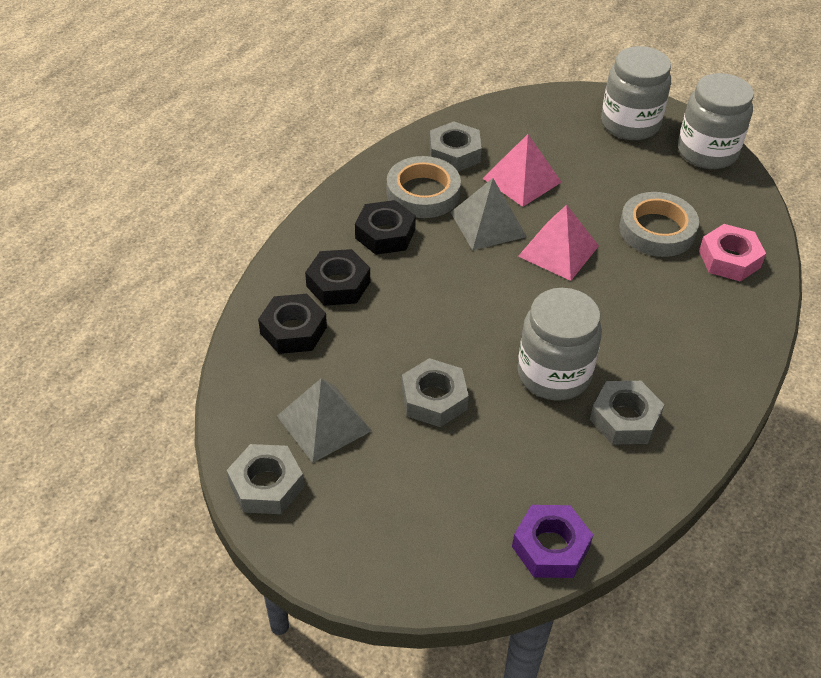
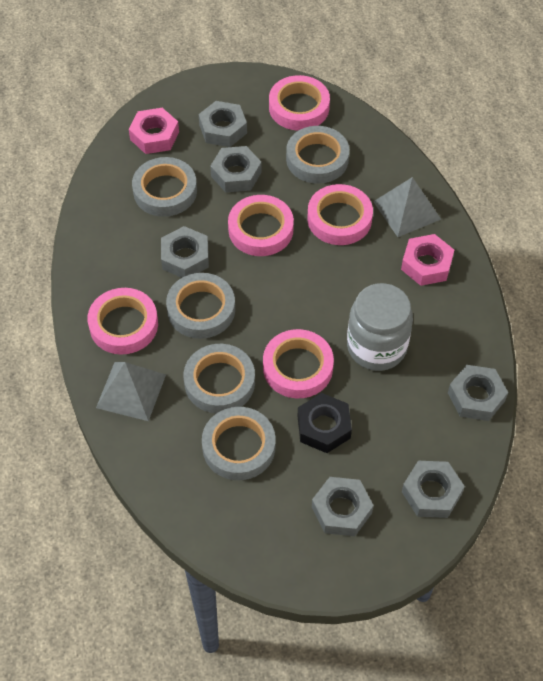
black nut: [258,294,327,354] [305,249,370,306] [355,200,416,255] = 3 -> [298,393,352,453] = 1
grey jar: [517,288,602,400] [601,46,671,140] [678,73,754,169] = 3 -> [347,283,413,371] = 1
grey nut: [227,444,304,514] [402,358,469,427] [430,121,482,172] [590,381,664,445] = 4 -> [161,226,209,278] [199,101,247,147] [210,146,262,193] [312,477,374,536] [402,461,465,518] [448,365,508,421] = 6
grey tape: [387,156,461,218] [619,192,699,257] = 2 -> [132,157,197,217] [166,273,235,339] [184,344,255,413] [202,407,276,480] [286,126,349,184] = 5
pink nut: [699,224,766,282] = 1 -> [129,108,179,154] [401,234,454,286] = 2
pink pyramid: [482,134,561,207] [518,205,599,281] = 2 -> none = 0
pink tape: none = 0 -> [88,288,158,355] [228,195,294,256] [263,329,334,398] [269,75,330,131] [307,184,373,245] = 5
purple nut: [512,505,593,578] = 1 -> none = 0

